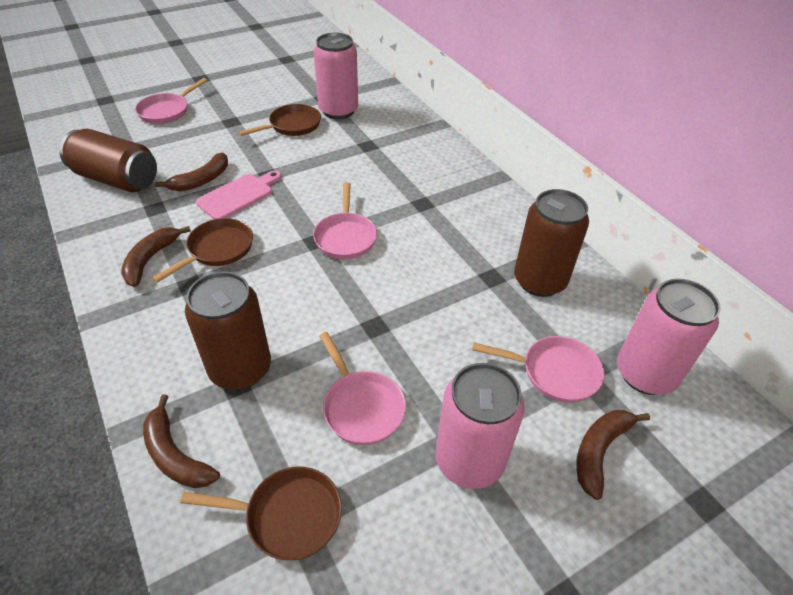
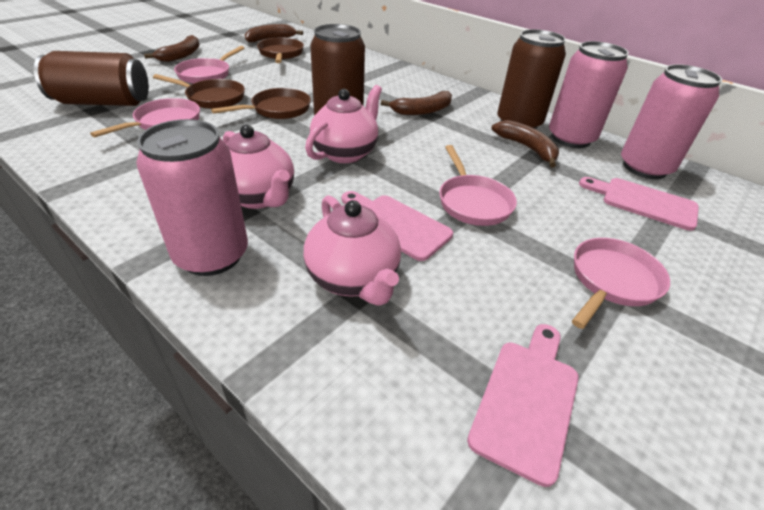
pink cutting board: [196,171,281,219] = 1 -> [342,191,453,261] [467,324,579,487] [579,177,699,231] = 3
pink teapot: none = 0 -> [223,125,294,209] [304,195,401,306] [305,85,382,163] = 3

